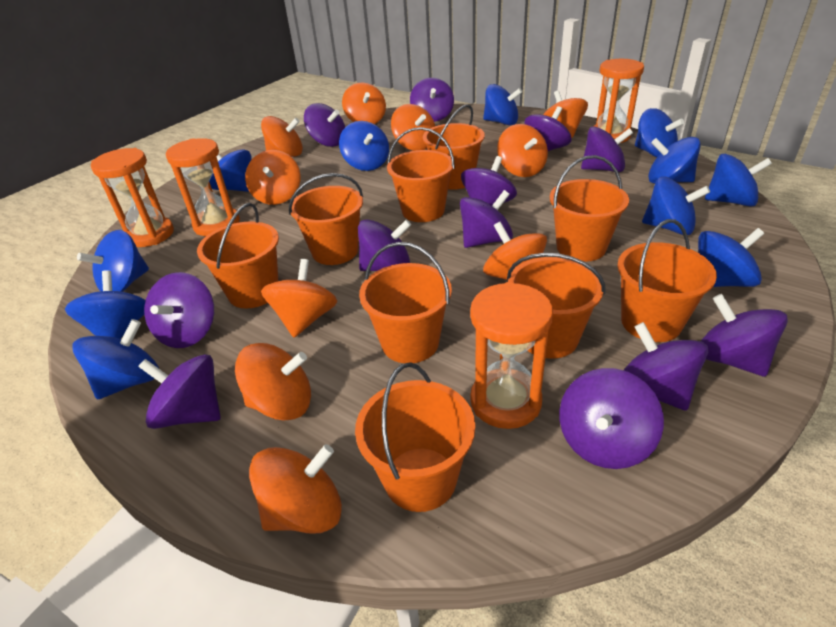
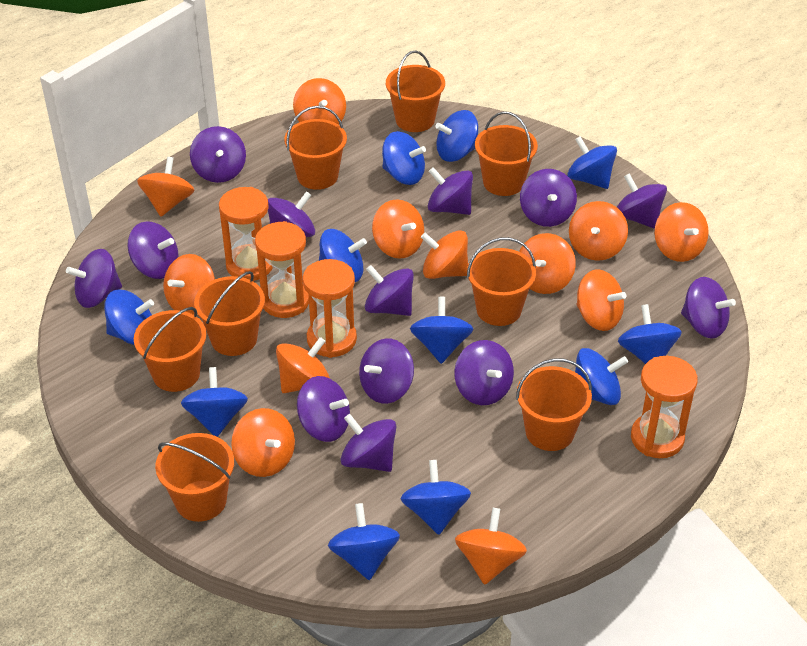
orange bucket: [197,203,279,309] [289,173,363,265] [355,362,475,512] [359,242,452,363] [387,127,455,222] [423,104,485,190] [507,253,605,359] [550,155,629,262] [617,219,717,342] = 9 -> [134,307,206,392] [155,433,234,522] [194,271,265,356] [284,106,347,190] [386,51,445,132] [467,237,536,326] [475,111,538,196] [516,358,592,451] = 8
orange spinning top: [235,343,311,421] [245,150,300,205] [249,444,342,534] [261,116,303,157] [261,259,337,337] [342,82,386,124] [391,104,435,151] [483,222,547,280] [497,124,548,177] [543,90,588,138] = 10 -> [137,157,194,216] [163,254,215,315] [231,408,295,477] [276,337,330,393] [293,78,346,125] [372,199,424,259] [421,230,468,279] [455,508,527,585] [519,233,576,294] [569,201,628,261] [576,269,626,331] [654,202,709,262] = 12
purple spinning top: [138,354,221,429] [144,272,214,348] [304,103,345,147] [358,219,411,271] [410,78,454,122] [460,190,513,248] [461,156,517,206] [524,106,571,151] [559,368,664,469] [581,126,633,172] [624,322,708,411] [701,294,788,377] = 12 -> [66,249,122,308] [128,221,178,279] [190,126,246,183] [268,192,315,237] [297,376,350,442] [340,414,396,472] [359,339,414,404] [365,265,414,316] [428,167,473,215] [454,340,514,405] [520,169,577,227] [617,173,667,229] [681,277,736,339] = 13

